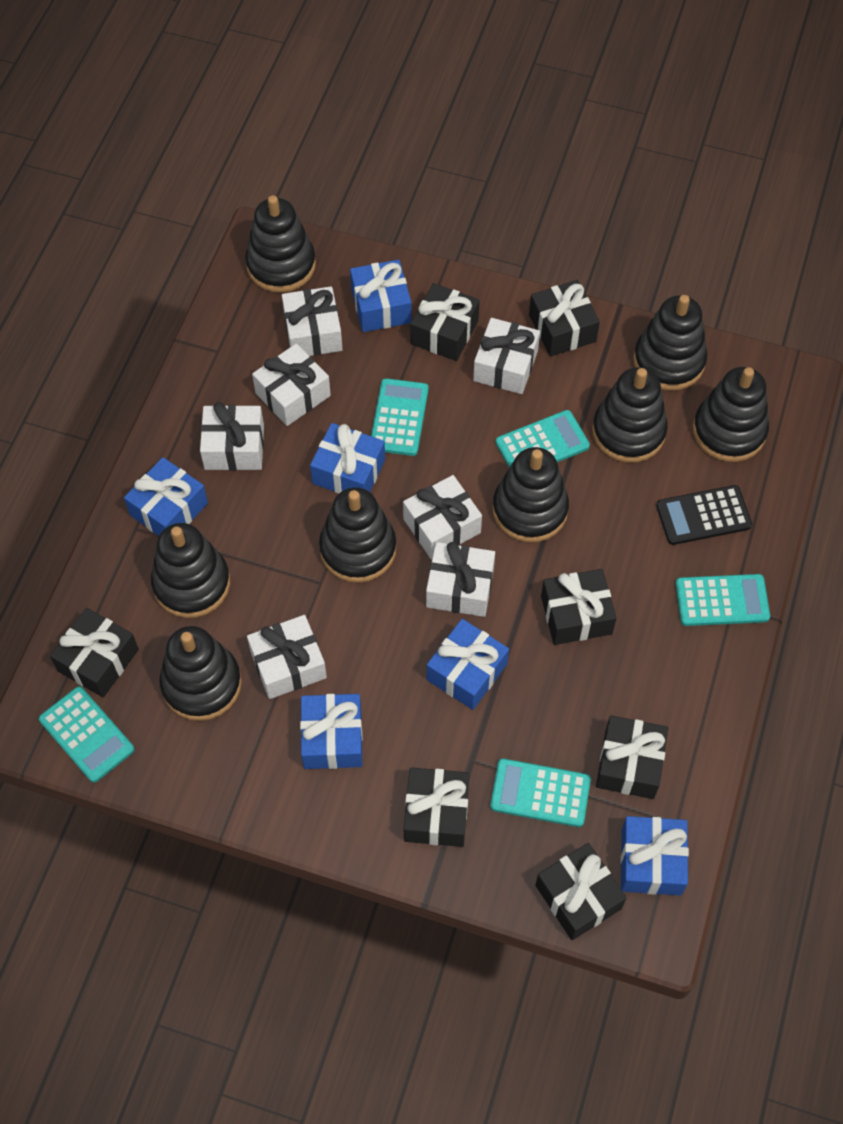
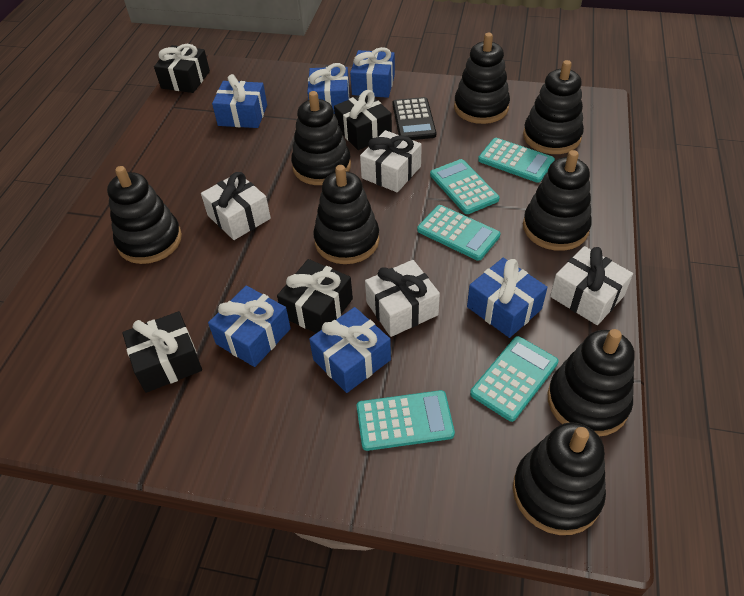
black gift: [50,608,139,697] [404,767,470,847] [410,283,480,361] [529,280,600,357] [535,843,626,940] [541,569,617,645] [596,715,668,799] = 7 -> [122,311,202,393] [154,44,210,93] [277,259,353,333] [334,90,392,150] = 4
white gift: [200,402,264,471] [247,615,327,699] [252,344,331,426] [282,286,343,356] [403,475,482,559] [426,542,495,617] [473,318,540,394] = 7 -> [201,172,271,240] [360,130,422,192] [365,260,440,337] [550,246,633,325] = 4

